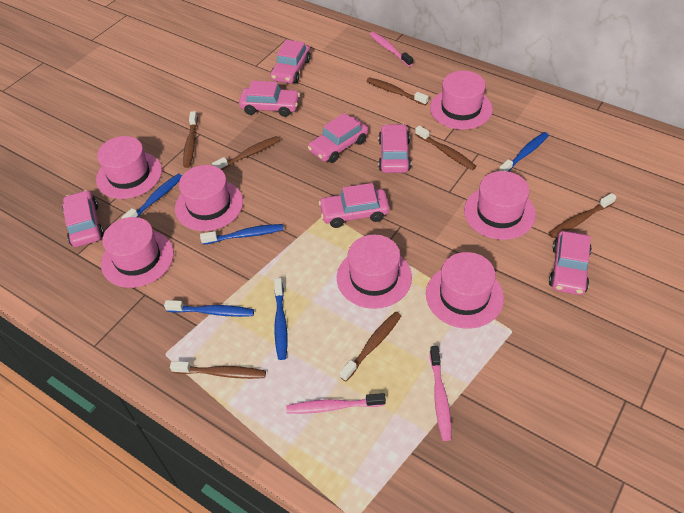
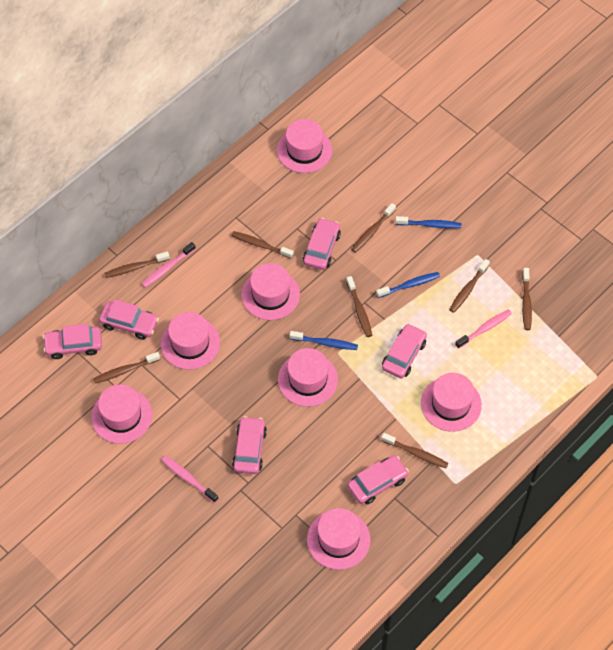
blue toothbrush: [121,174,182,219] [164,300,254,317] [200,224,284,245] [274,278,287,360] [499,132,549,172] = 5 -> [290,331,358,350] [376,272,440,298] [395,216,461,229] = 3
brown toothbrush: [170,361,266,379] [183,111,198,168] [212,136,280,170] [340,312,401,382] [366,77,429,105] [415,125,476,170] [548,193,616,238] = 7 -> [93,352,160,384] [104,251,170,278] [231,231,294,259] [346,276,372,337] [351,203,396,253] [381,433,449,468] [449,259,490,313] [522,268,532,330] = 8
pink car: [63,190,104,247] [239,81,300,117] [271,40,311,83] [308,113,368,163] [319,183,389,228] [379,124,411,173] [549,231,592,295] = 7 -> [43,324,102,359] [99,300,159,340] [232,416,267,474] [303,218,341,270] [348,455,409,504] [382,324,427,378] = 6

